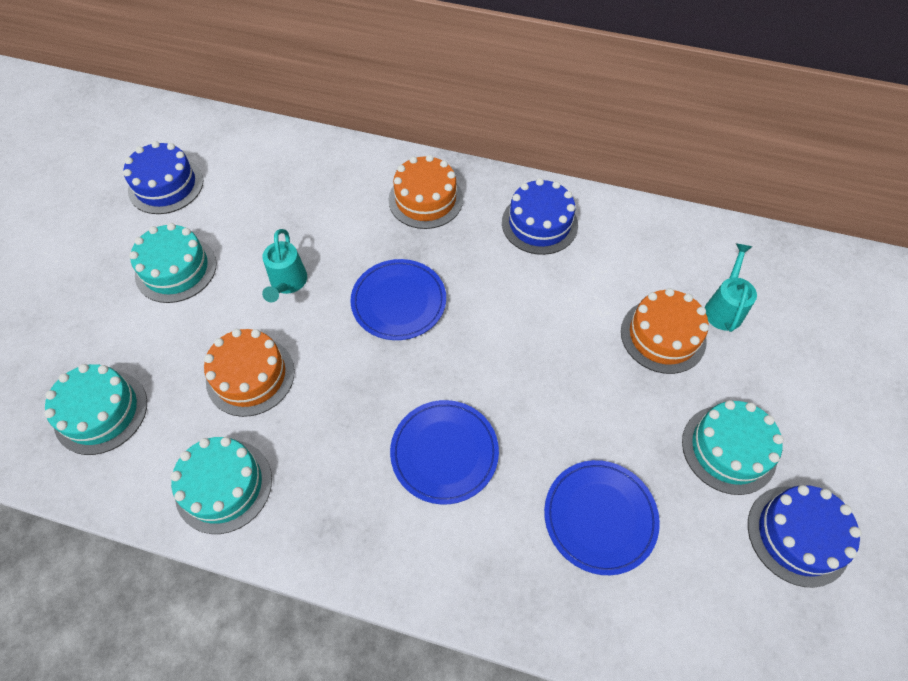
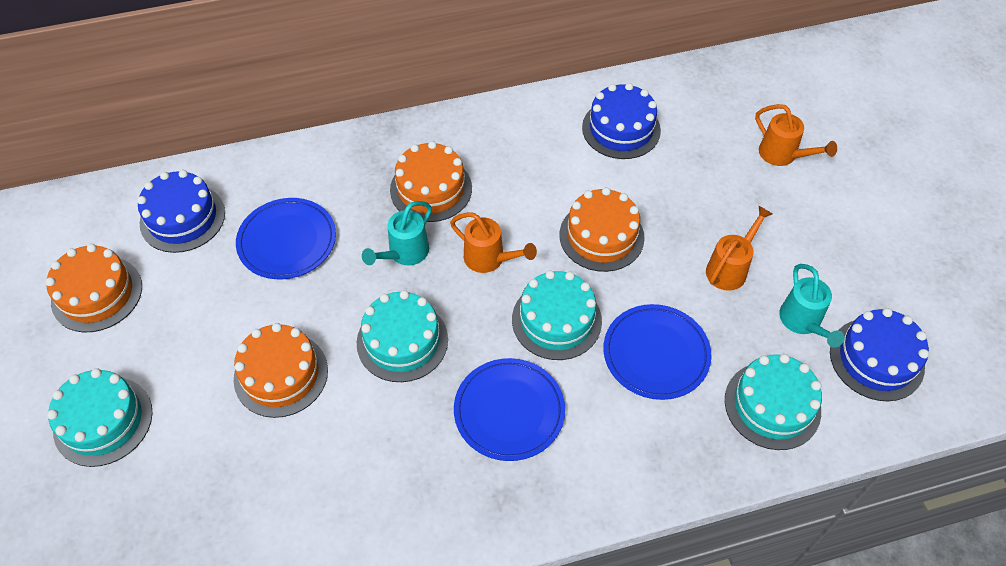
orange cake: [204,329,295,417] [389,155,463,229] [621,288,709,374] = 3 -> [45,244,142,332] [234,323,328,418] [390,141,472,222] [560,187,644,272] = 4
orange watering can: none = 0 -> [450,212,537,273] [706,206,773,291] [755,104,837,166] = 3

